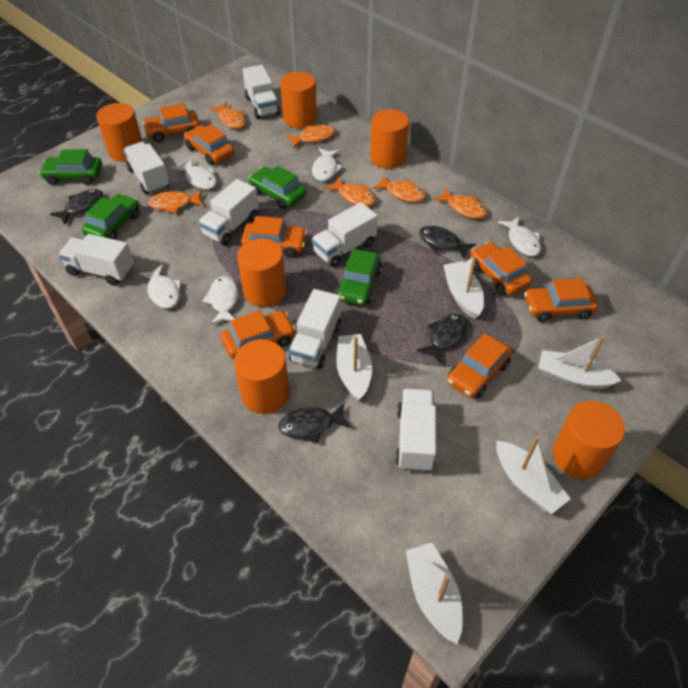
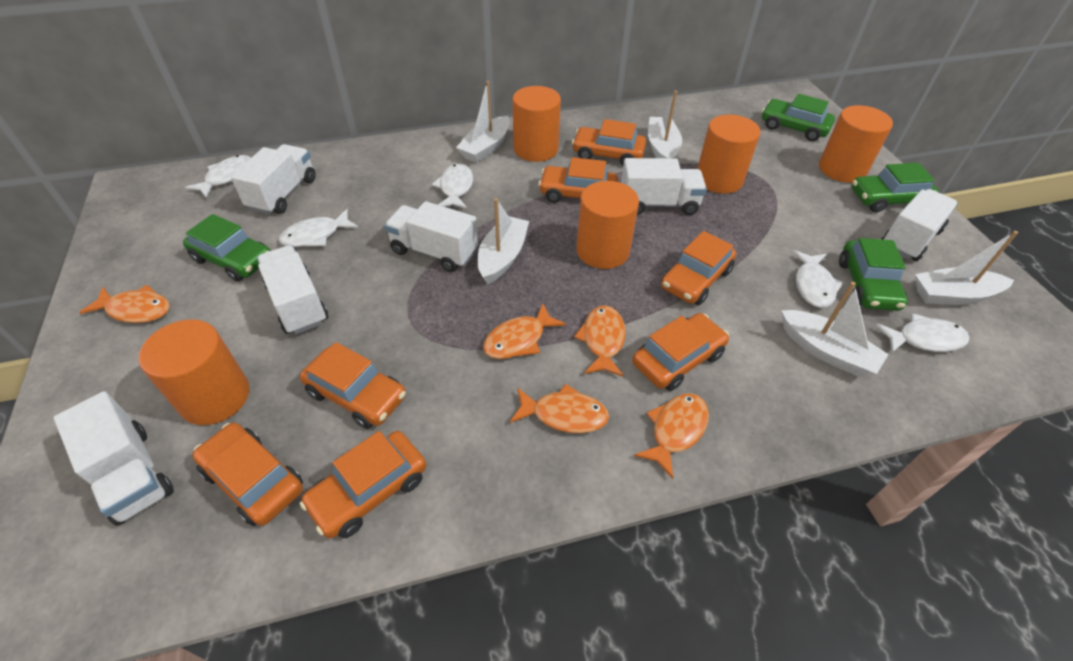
black fish: [50,189,103,225] [278,403,351,443] [417,314,468,364] [419,226,476,259] = 4 -> none = 0
orange cylinder: [96,103,143,162] [234,339,290,414] [237,239,286,307] [280,72,317,128] [370,109,409,169] [553,401,625,479] = 6 -> [139,319,249,425] [513,86,561,162] [576,181,639,269] [697,115,761,194] [819,105,893,183] = 5
orange fish: [148,190,203,214] [209,102,246,129] [286,125,335,148] [325,177,376,206] [372,176,426,202] [433,188,487,219] = 6 -> [79,285,170,323] [483,304,566,359] [510,384,609,433] [574,305,626,377] [634,393,709,479] = 5
white truck: [58,234,134,286] [123,142,170,194] [198,179,259,245] [243,65,280,119] [289,289,341,369] [312,202,378,267] [395,389,436,472] = 7 -> [53,391,174,526] [231,144,316,215] [257,245,328,334] [384,201,478,272] [621,158,707,215] [881,189,958,261] = 6

